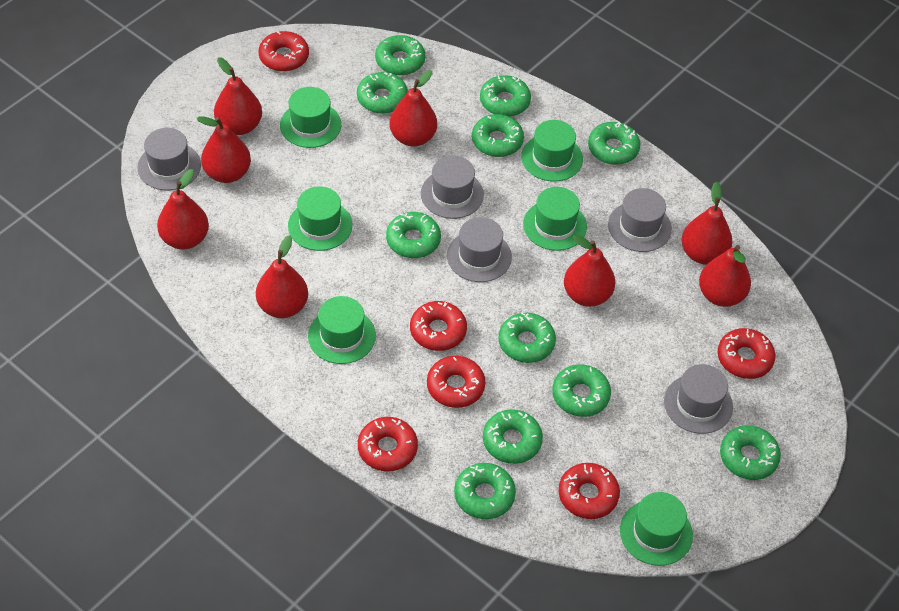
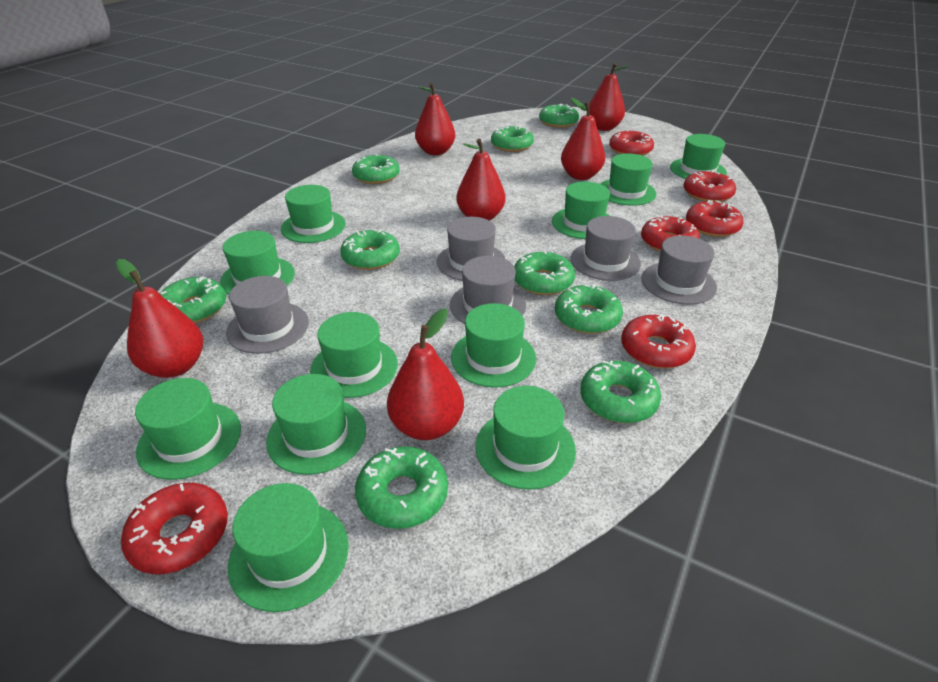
green donut: [357,72,408,114] [375,35,426,75] [386,212,441,258] [454,463,516,519] [472,114,524,157] [480,75,531,117] [483,409,543,464] [498,313,556,363] [552,364,611,417] [588,122,640,165] [720,425,781,480] = 11 -> [160,276,226,323] [340,229,400,270] [352,154,400,184] [355,446,448,529] [491,125,534,152] [514,251,575,295] [539,104,579,128] [555,284,623,334] [580,360,661,423] = 9
green hat: [280,87,341,148] [288,186,352,251] [308,296,376,364] [521,120,583,182] [523,187,587,251] [620,492,693,566] = 6 -> [135,378,241,480] [220,231,295,295] [228,483,349,612] [266,374,366,475] [281,185,346,243] [310,312,398,398] [451,303,536,388] [475,386,576,490] [552,182,610,239] [600,154,656,206] [670,134,727,179] = 11
red pear: [157,169,209,250] [197,117,251,183] [214,57,262,135] [256,235,308,318] [389,70,437,147] [564,235,615,307] [682,182,732,265] [699,245,751,307] = 8 -> [116,259,203,378] [387,308,464,440] [415,83,455,155] [457,139,505,221] [561,98,605,180] [589,63,628,131] = 6

